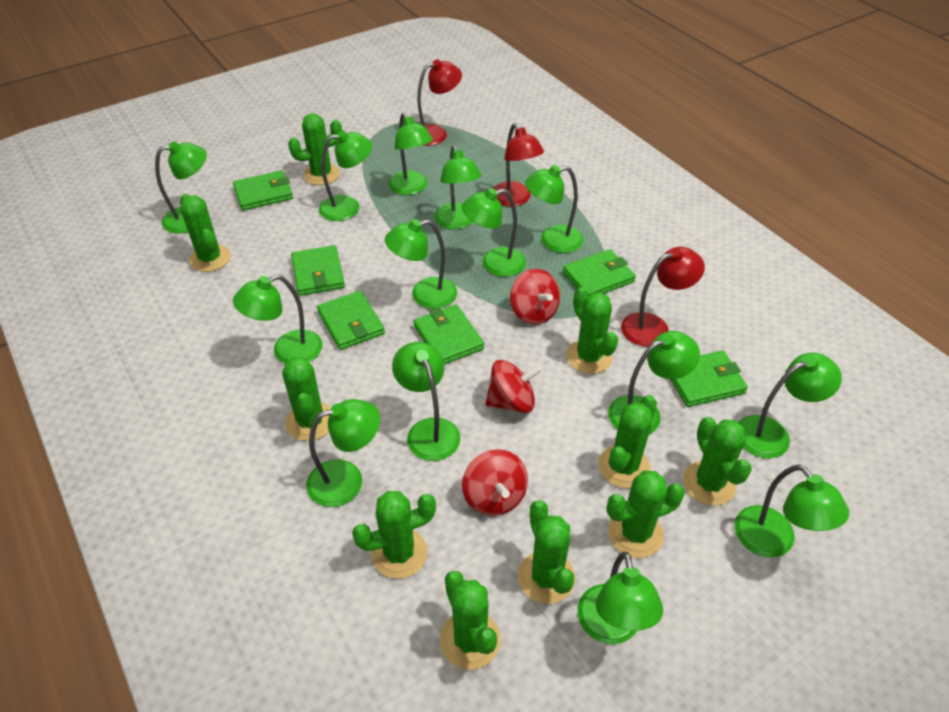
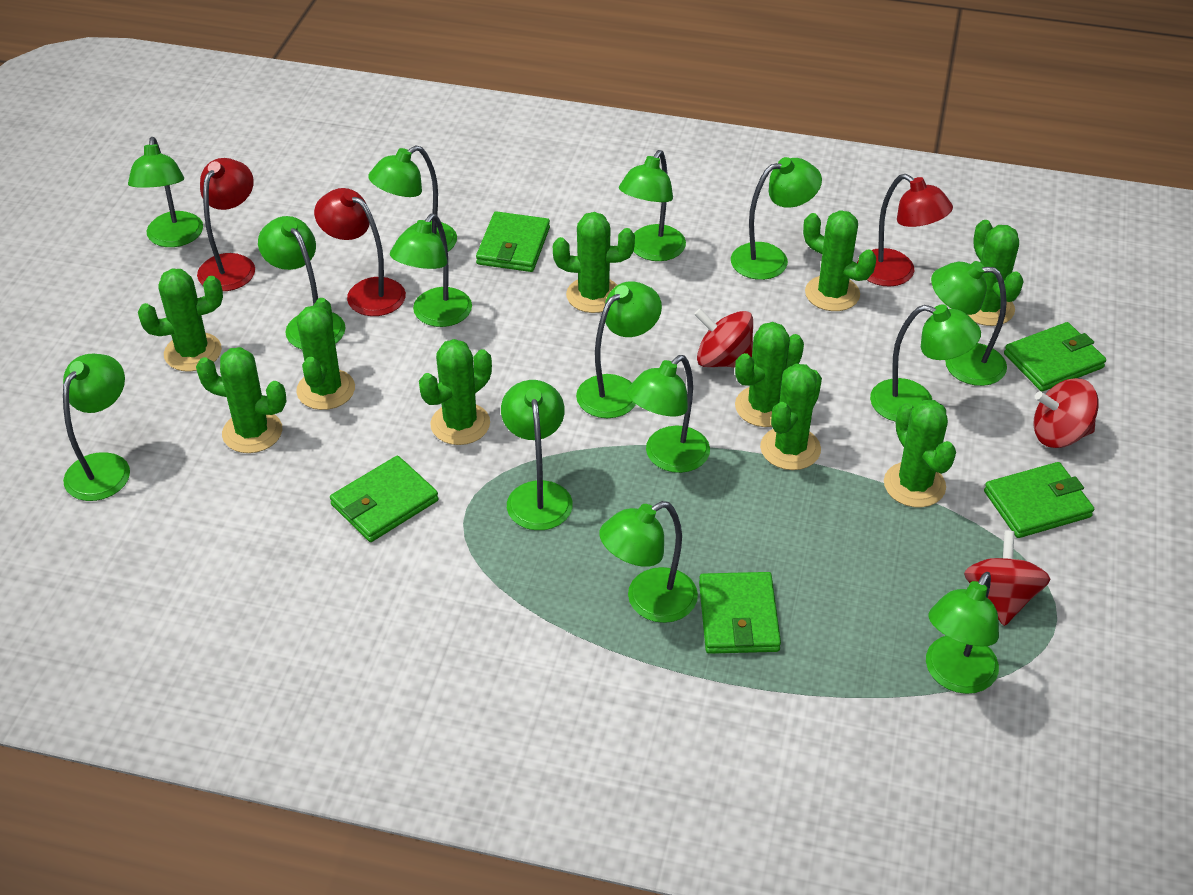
green wallet: [233,170,293,211] [291,245,345,296] [317,291,385,350] [414,305,484,364] [563,249,636,295] [670,350,748,407] = 6 -> [330,456,439,542] [476,211,550,272] [699,572,781,654] [984,462,1094,538] [1004,322,1106,391] = 5

